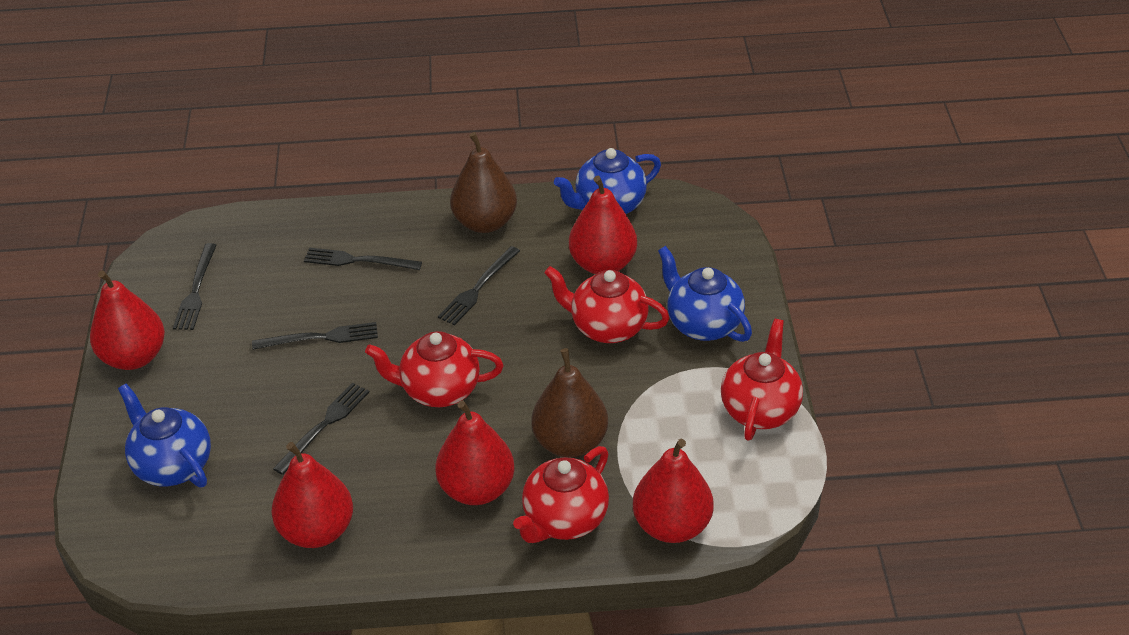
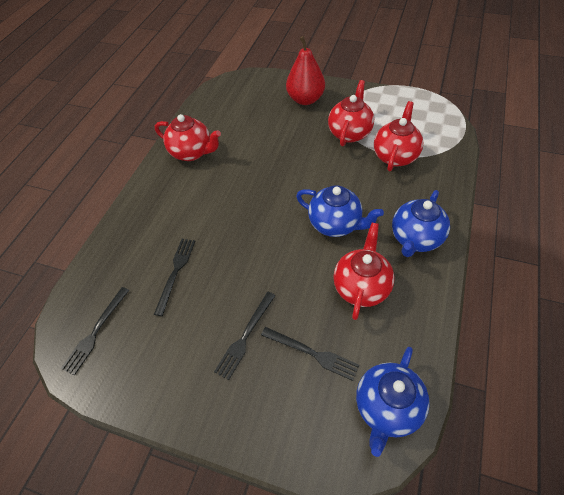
black fork: [173,243,217,330] [252,322,378,350] [273,382,370,475] [304,248,422,270] [438,246,520,325] = 5 -> [61,287,129,375] [154,239,195,316] [214,292,276,380] [261,327,359,381] = 4
brown pear: [450,132,517,233] [531,348,608,458] = 2 -> none = 0
red pear: [90,270,165,370] [271,442,353,548] [435,401,515,505] [569,176,637,274] [633,439,714,543] = 5 -> [286,36,325,105] = 1

